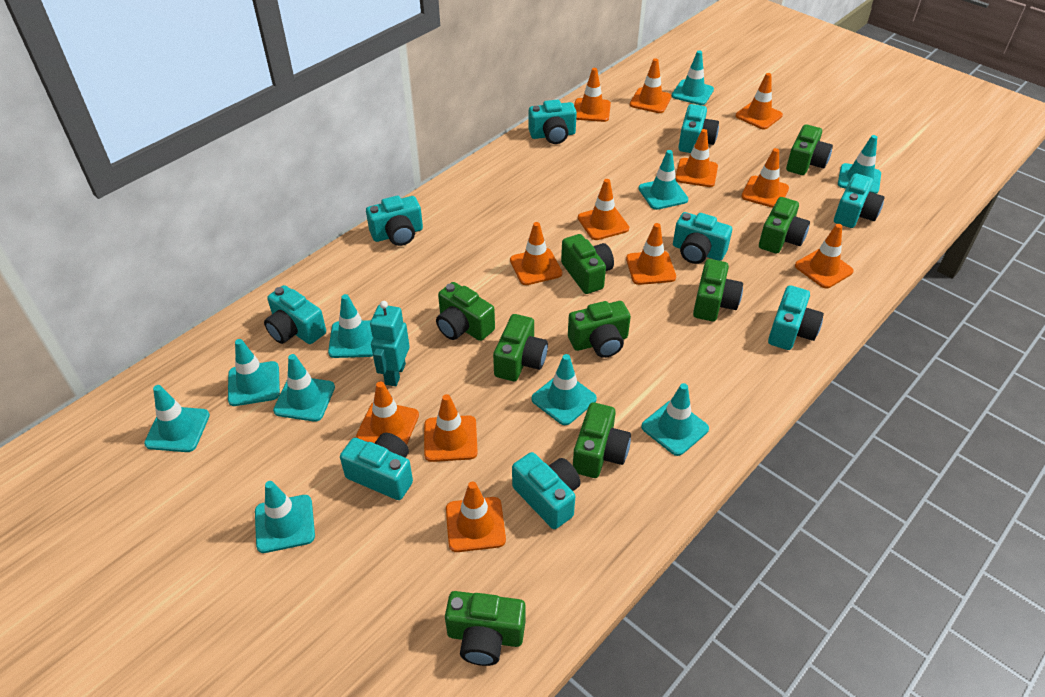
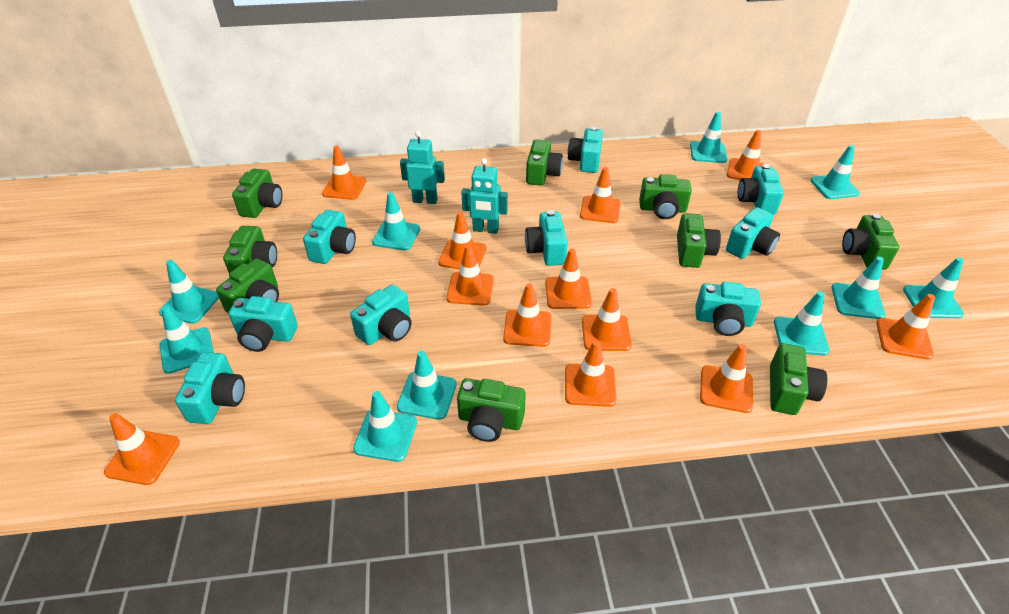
turquoise robot: [370,301,410,386] = 1 -> [400,131,445,204] [461,158,508,234] = 2

